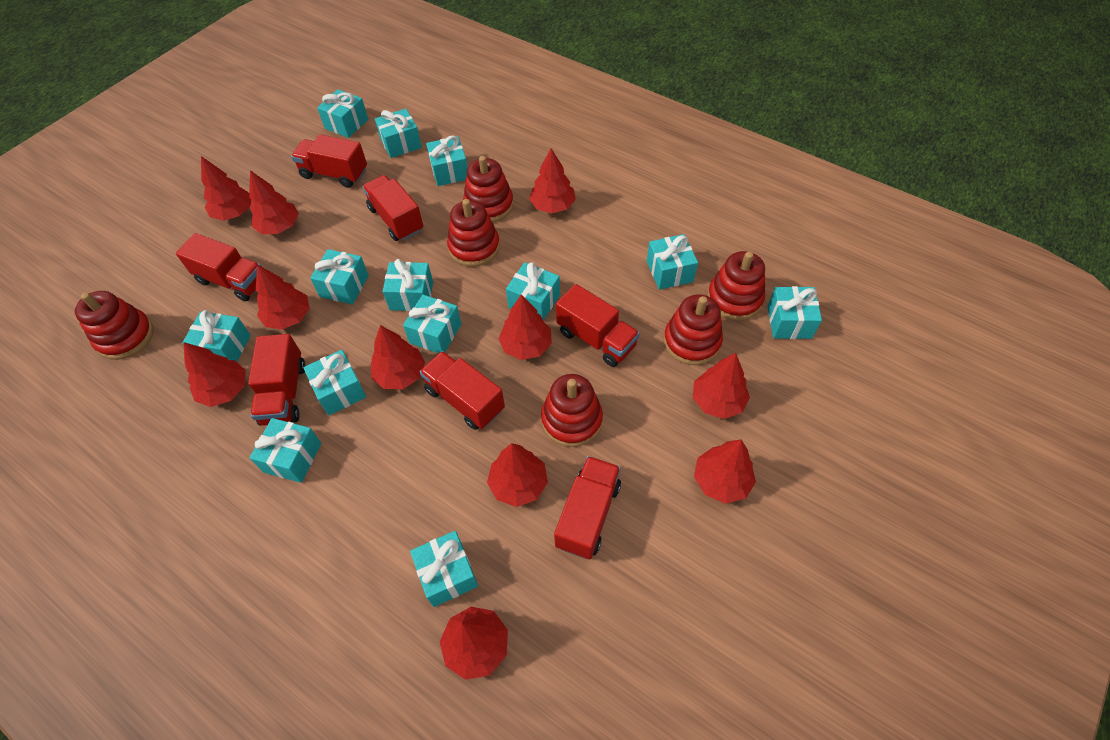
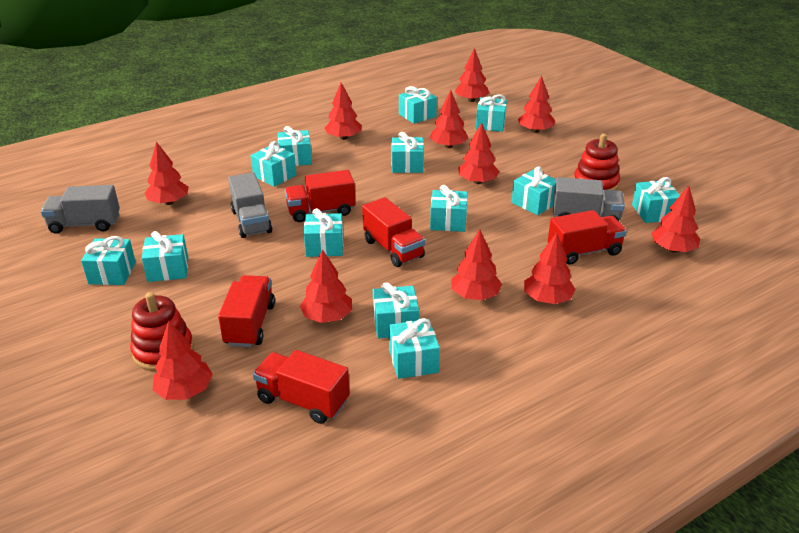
grey truck: none = 0 -> [41,185,120,234] [228,172,272,238] [553,177,625,221] = 3
red stacking toy: [75,291,154,360] [447,199,500,267] [463,156,514,222] [541,374,603,447] [664,294,723,365] [707,251,765,321] = 6 -> [130,292,194,371] [574,133,620,191] = 2
red truck: [176,233,262,302] [248,334,306,426] [291,134,367,188] [362,175,423,241] [420,351,505,430] [554,456,621,559] [556,284,640,367] = 7 -> [218,275,275,347] [253,350,350,424] [285,170,356,222] [362,197,425,267] [548,210,627,264] = 5

